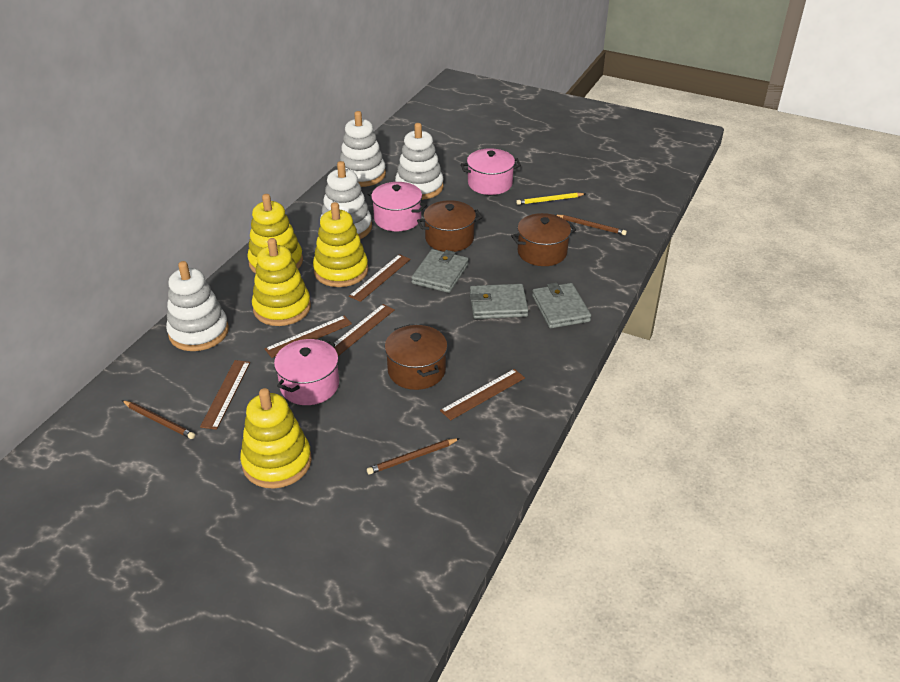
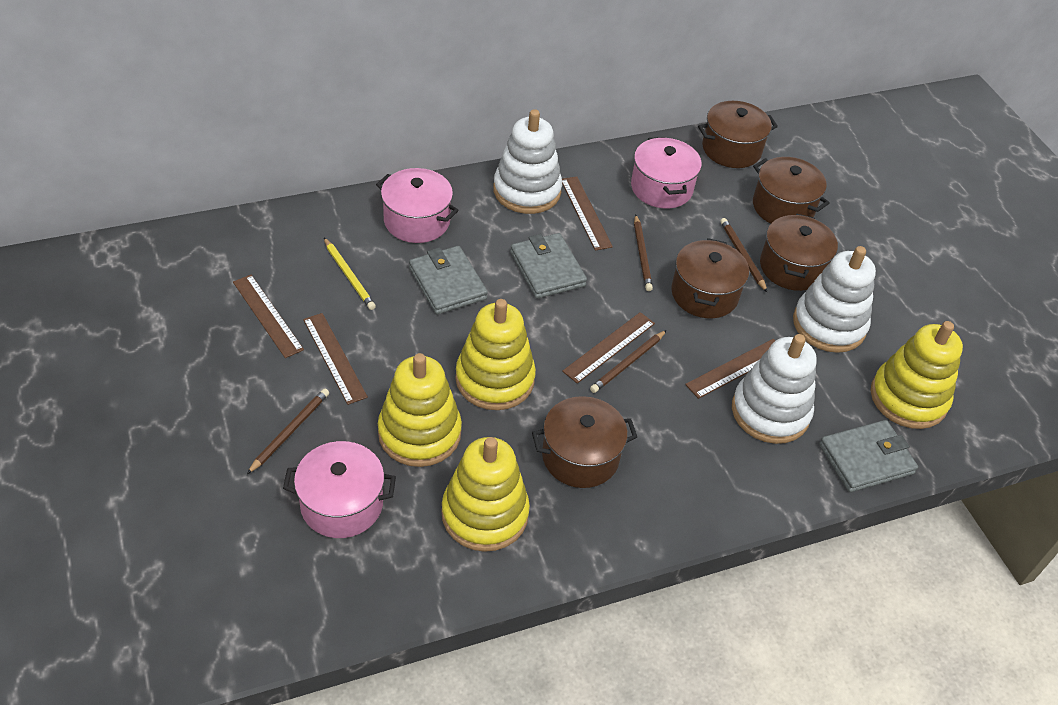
brown pencil: [122,400,195,439] [367,438,460,474] [556,215,627,235] = 3 -> [247,389,329,474] [590,330,667,393] [634,214,653,291] [720,218,768,293] = 4
brown pot: [385,324,447,390] [417,200,482,252] [511,213,576,266] = 3 -> [532,396,637,488] [671,238,749,318] [698,101,778,168] [753,157,830,223] [760,214,838,291] = 5
white stacking toy: [166,261,229,351] [320,161,372,239] [340,111,386,187] [395,123,444,200] = 4 -> [493,109,562,214] [732,334,817,444] [793,246,876,353] = 3

